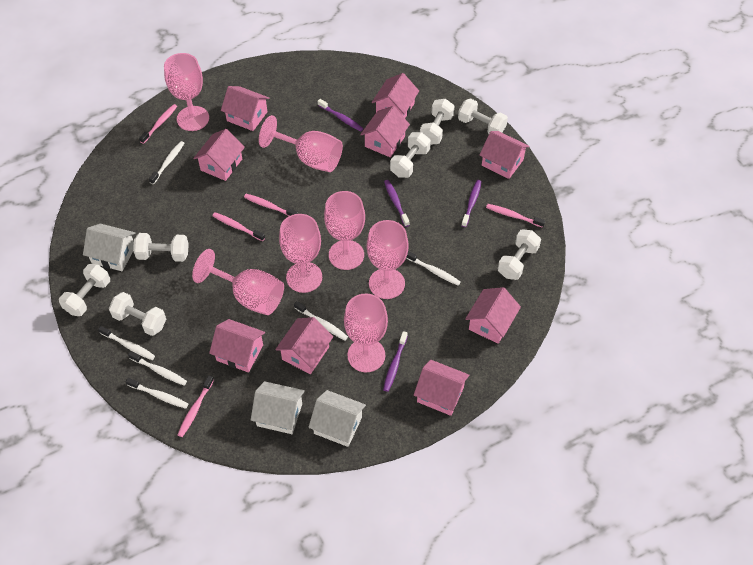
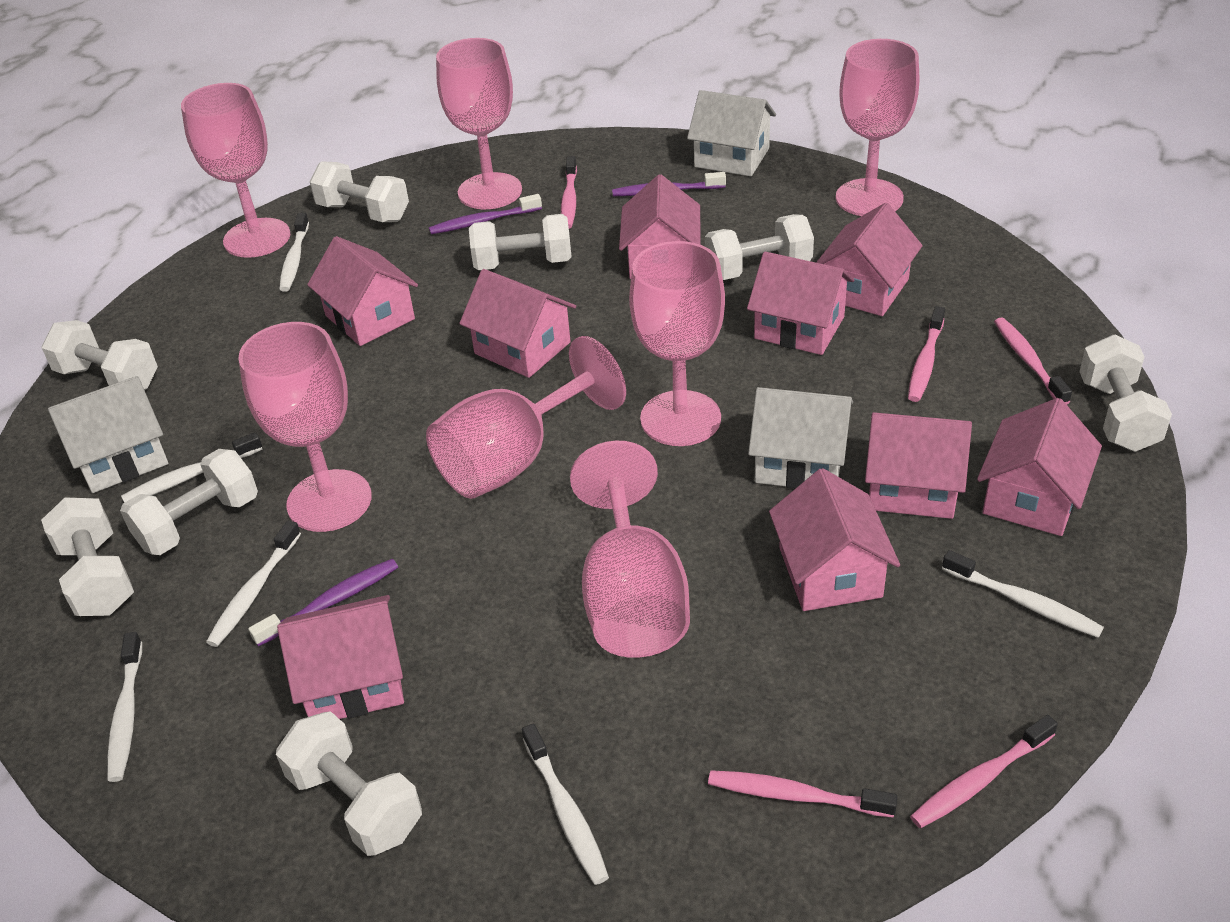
purple toothbrush: [318,99,363,132] [383,331,408,392] [384,180,410,227] [461,180,482,227] = 4 -> [248,559,398,647] [429,194,542,234] [612,172,726,196] = 3
white dumbbell: [59,264,110,316] [109,292,166,336] [133,233,189,262] [390,132,431,178] [420,99,455,145] [458,98,508,134] [498,230,541,280] = 7 -> [41,320,158,390] [41,498,134,616] [120,449,258,555] [276,711,422,856] [310,161,409,222] [469,214,572,270] [705,214,814,280] [1079,335,1172,452] = 8

